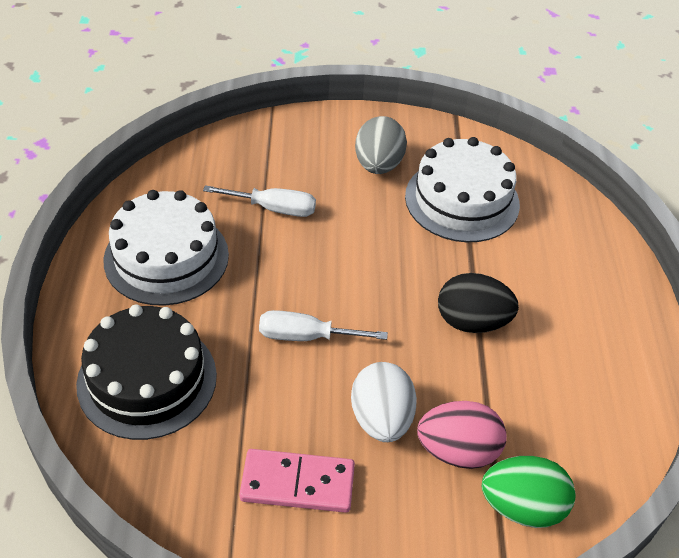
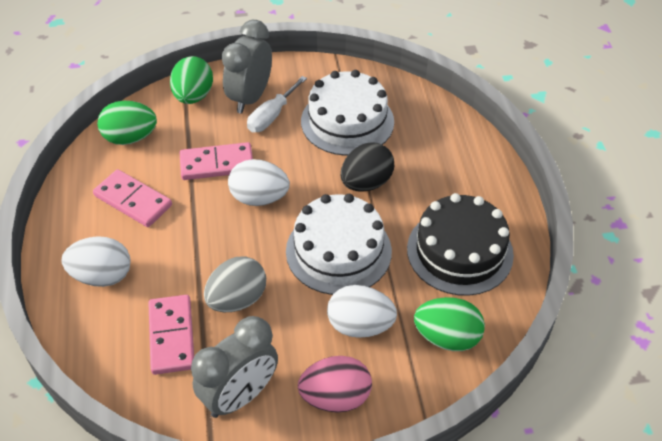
green egg: [482,456,576,528] = 1 -> [97,101,157,145] [170,56,213,104] [414,297,485,351] = 3
grey clock: none = 0 -> [191,316,278,418] [222,20,272,114] = 2
pink domino: [239,449,355,513] = 1 -> [93,169,172,227] [149,295,194,375] [180,142,253,180] = 3
white egg: [351,362,417,442] = 1 -> [62,236,130,287] [228,159,290,206] [327,285,397,338] = 3
white screwdriver: [203,185,316,217] [259,310,388,341] = 2 -> [247,76,307,132] = 1

